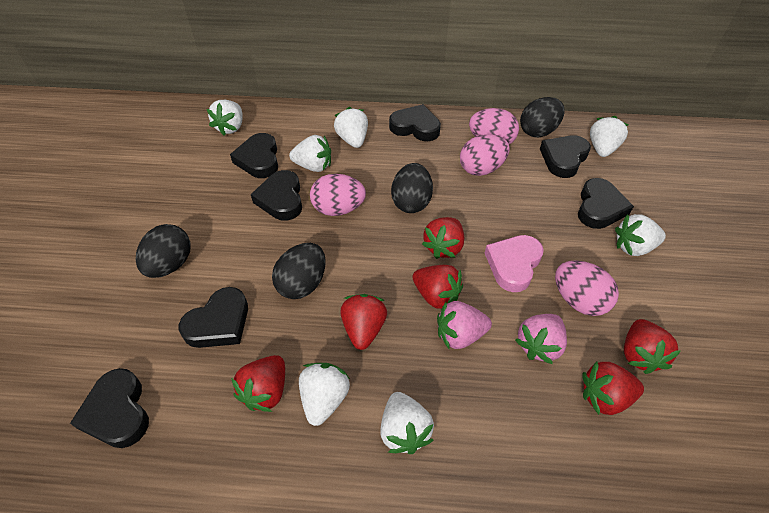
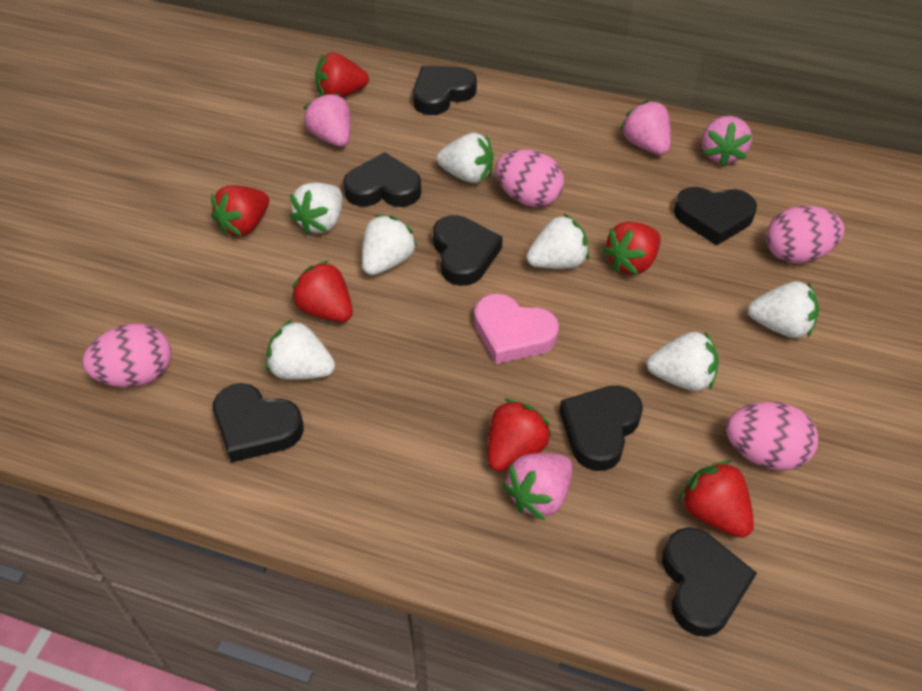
black egg: [136,224,191,278] [272,243,326,299] [391,163,433,213] [520,97,565,137] = 4 -> none = 0
pink strawberry: [437,301,492,349] [515,314,567,364] = 2 -> [304,93,351,147] [503,453,572,520] [620,100,671,155] [702,116,752,167] = 4

